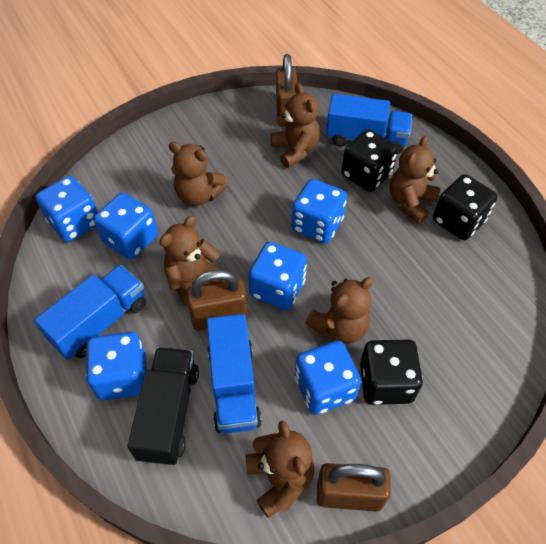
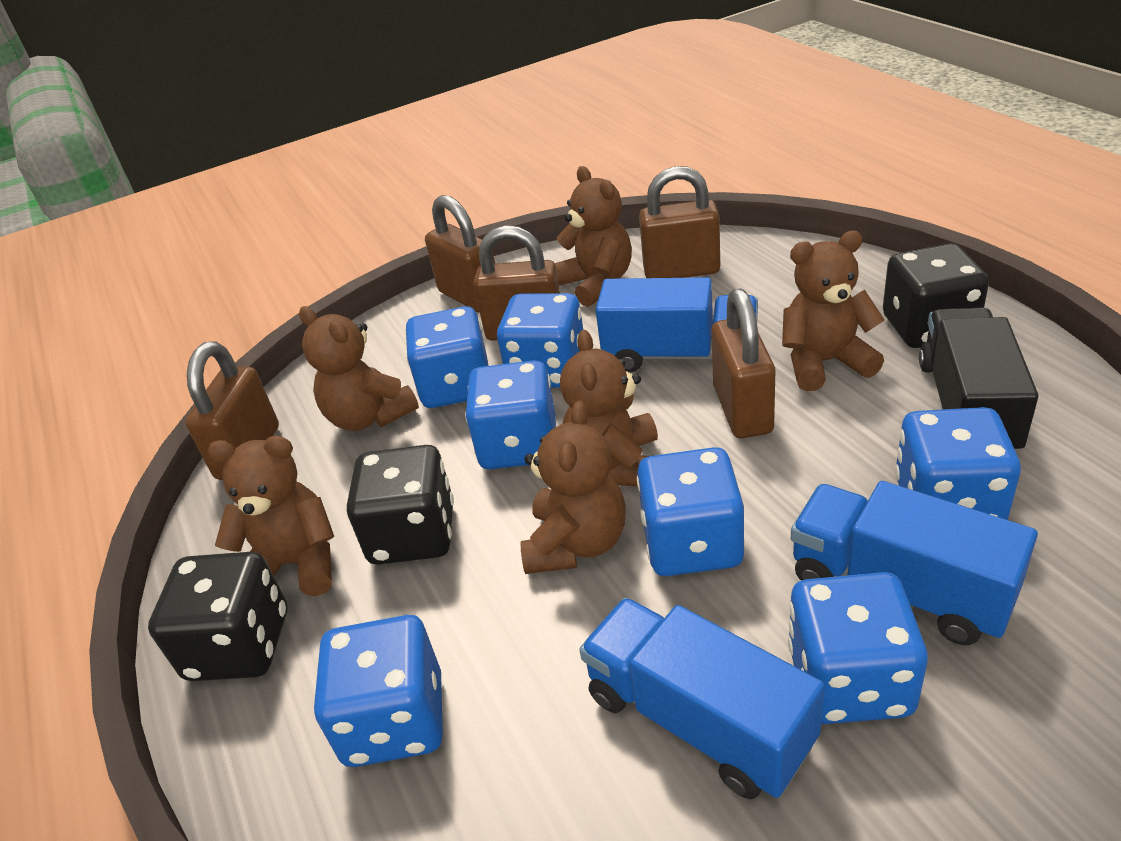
blue dice: [35,176,98,242] [86,332,147,400] [94,193,158,260] [248,242,307,310] [291,179,347,244] [295,341,361,415] = 6 -> [314,615,443,767] [405,306,489,408] [465,360,556,469] [497,293,583,388] [637,447,745,576] [788,572,928,724] [895,407,1021,520] = 7
brown padlock: [186,270,248,331] [276,54,297,126] [317,463,391,512] = 3 -> [185,342,279,480] [425,195,495,313] [473,225,560,341] [639,166,720,278] [711,288,775,438] = 5

